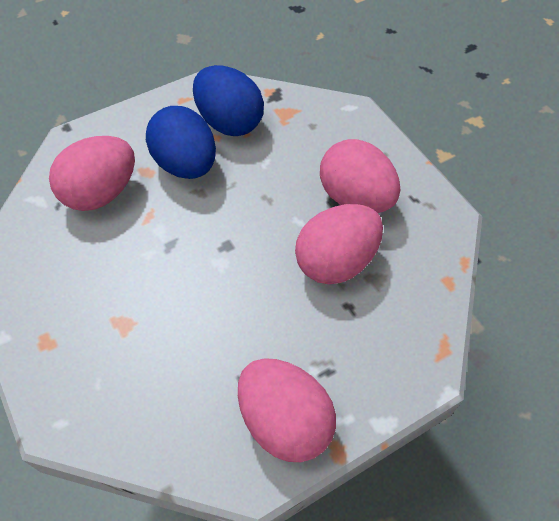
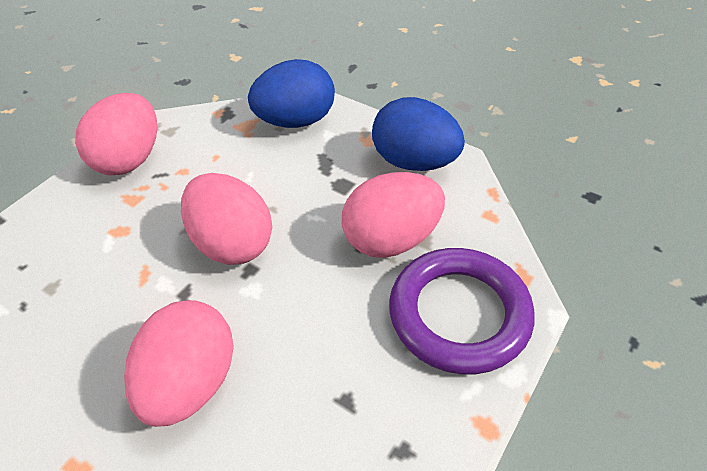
purple ring: none = 0 -> [389,248,535,374] = 1

